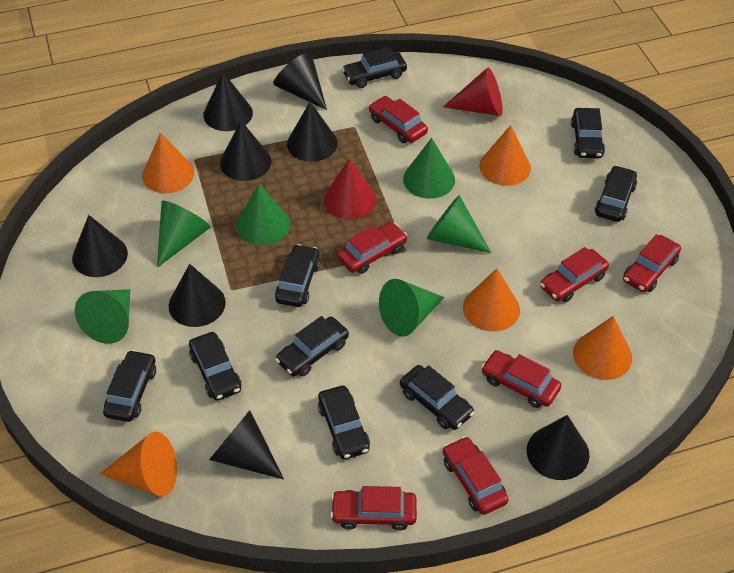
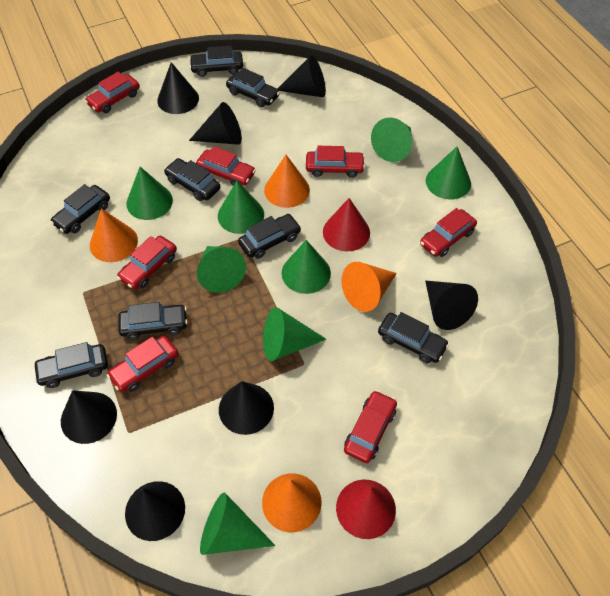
black car: [103,350,156,422] [189,332,241,401] [275,244,320,307] [275,316,349,377] [318,386,370,459] [342,47,407,88] [400,365,474,430] [571,108,605,158] [595,165,637,222] = 9 -> [33,342,108,388] [50,184,110,234] [118,302,188,340] [164,158,220,201] [189,46,243,77] [226,68,280,108] [238,214,301,259] [378,312,449,364] = 8
black cone: [72,215,128,277] [169,264,226,327] [203,72,253,131] [209,410,284,479] [220,121,271,181] [273,52,327,110] [287,102,338,162] [527,415,590,480] = 8 -> [61,390,117,444] [125,481,185,541] [157,62,199,114] [189,102,242,145] [219,381,274,435] [277,55,326,97] [425,281,478,330] = 7
green cone: [75,289,130,344] [157,201,210,268] [236,184,290,245] [379,279,444,337] [403,138,455,199] [426,195,491,253] = 6 -> [126,167,173,220] [197,246,246,293] [200,492,276,555] [218,181,264,234] [263,307,326,361] [282,240,331,294] [371,117,412,162] [426,147,471,199] = 8
orange cone: [100,431,177,496] [142,133,194,193] [463,268,520,332] [479,125,531,186] [573,316,632,380] = 5 -> [90,209,138,262] [262,473,322,532] [264,155,310,208] [341,262,397,312] = 4

